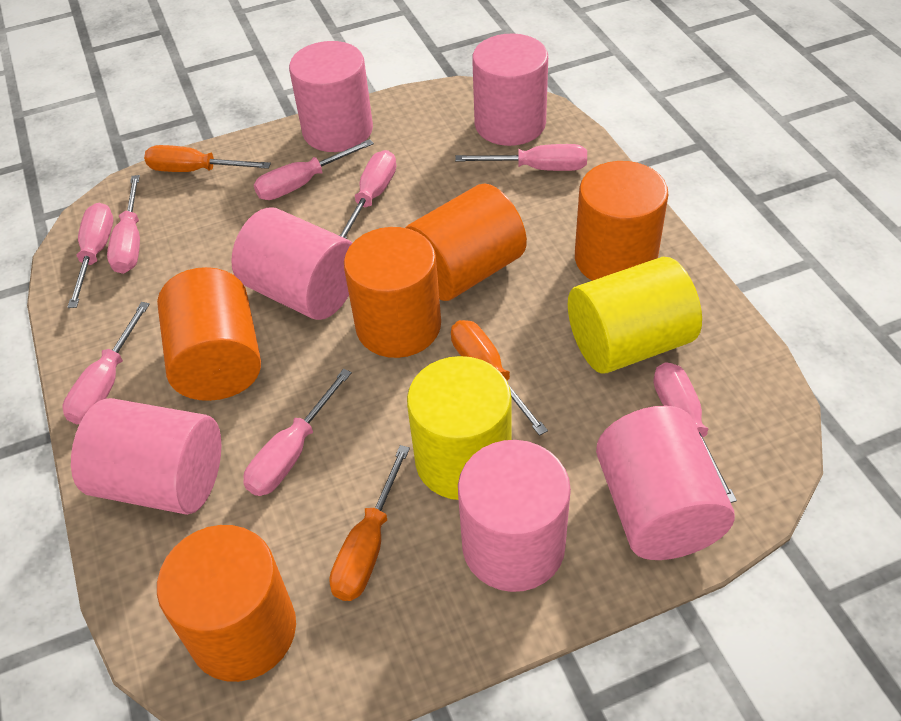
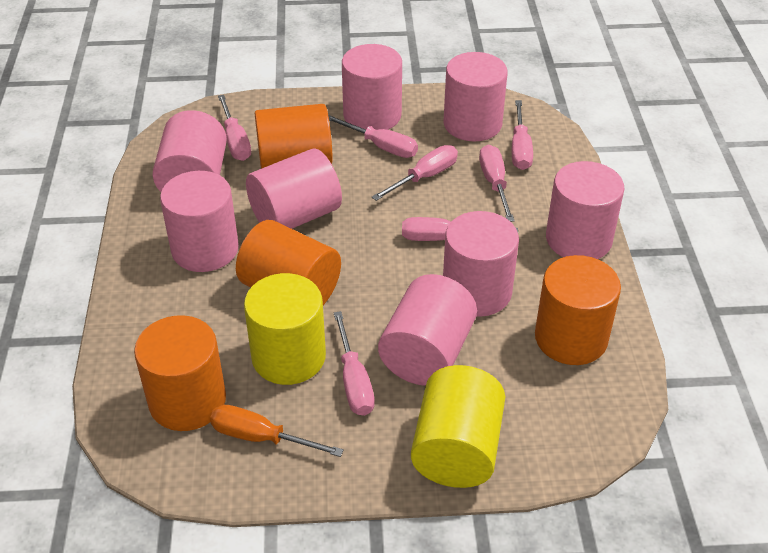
orange cylinder: [157,267,261,401] [157,525,296,682] [344,227,441,358] [405,184,527,301] [575,161,668,281] = 5 -> [134,315,226,431] [236,220,341,305] [255,104,333,169] [535,255,621,365] = 4
orange screwdriver: [144,145,271,172] [329,445,410,601] [451,320,548,436] = 3 -> [210,405,344,457] = 1
pink cylinder: [71,398,221,515] [231,208,352,320] [289,41,373,152] [458,440,571,592] [472,33,548,146] [596,406,735,560] = 6 -> [153,110,227,192] [160,171,239,272] [246,149,342,229] [342,44,402,130] [378,274,477,386] [443,52,508,141] [443,211,519,317] [546,161,624,259] = 8
pink screwdriver: [63,302,150,425] [68,203,113,308] [107,175,140,274] [243,369,352,496] [254,139,374,200] [339,150,396,238] [455,144,587,171] [653,362,737,503] = 8 -> [218,95,251,161] [328,115,418,158] [334,311,375,416] [372,145,458,201] [402,217,518,241] [479,145,515,222] [512,100,533,170] = 7

